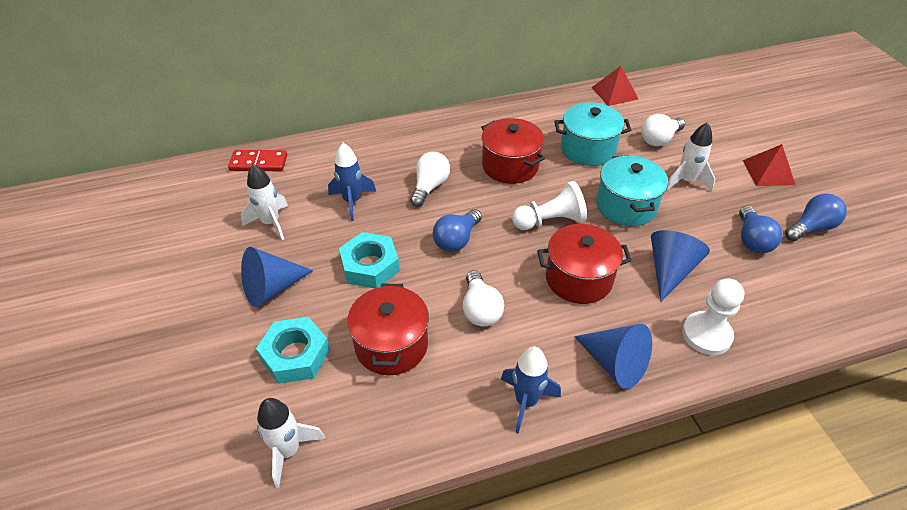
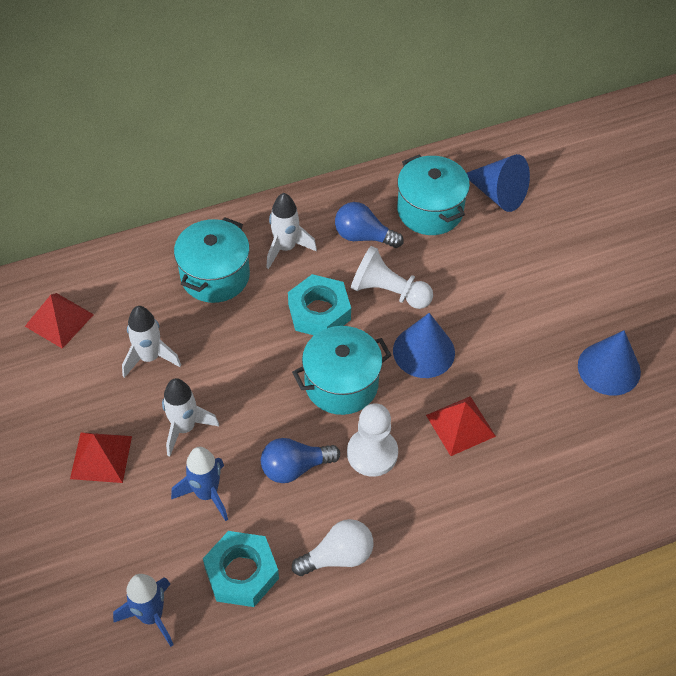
blue light bulb: [433,209,482,252] [739,206,783,253] [785,194,847,241] = 3 -> [261,438,340,483] [335,202,403,248] = 2
red domino: [228,150,287,171] = 1 -> none = 0
red pot: [347,284,429,375] [481,118,545,184] [537,224,632,304] = 3 -> none = 0
red pyramid: [591,66,638,106] [743,144,795,186] = 2 -> [25,293,94,349] [70,432,132,483] [426,396,496,456] = 3
turquoise pot: [554,102,631,166] [596,155,668,226] = 2 -> [174,217,250,303] [292,326,391,415] [397,155,470,235] = 3
white light bulb: [410,152,450,207] [463,270,504,327] [641,114,685,146] = 3 -> [292,519,373,576] = 1

